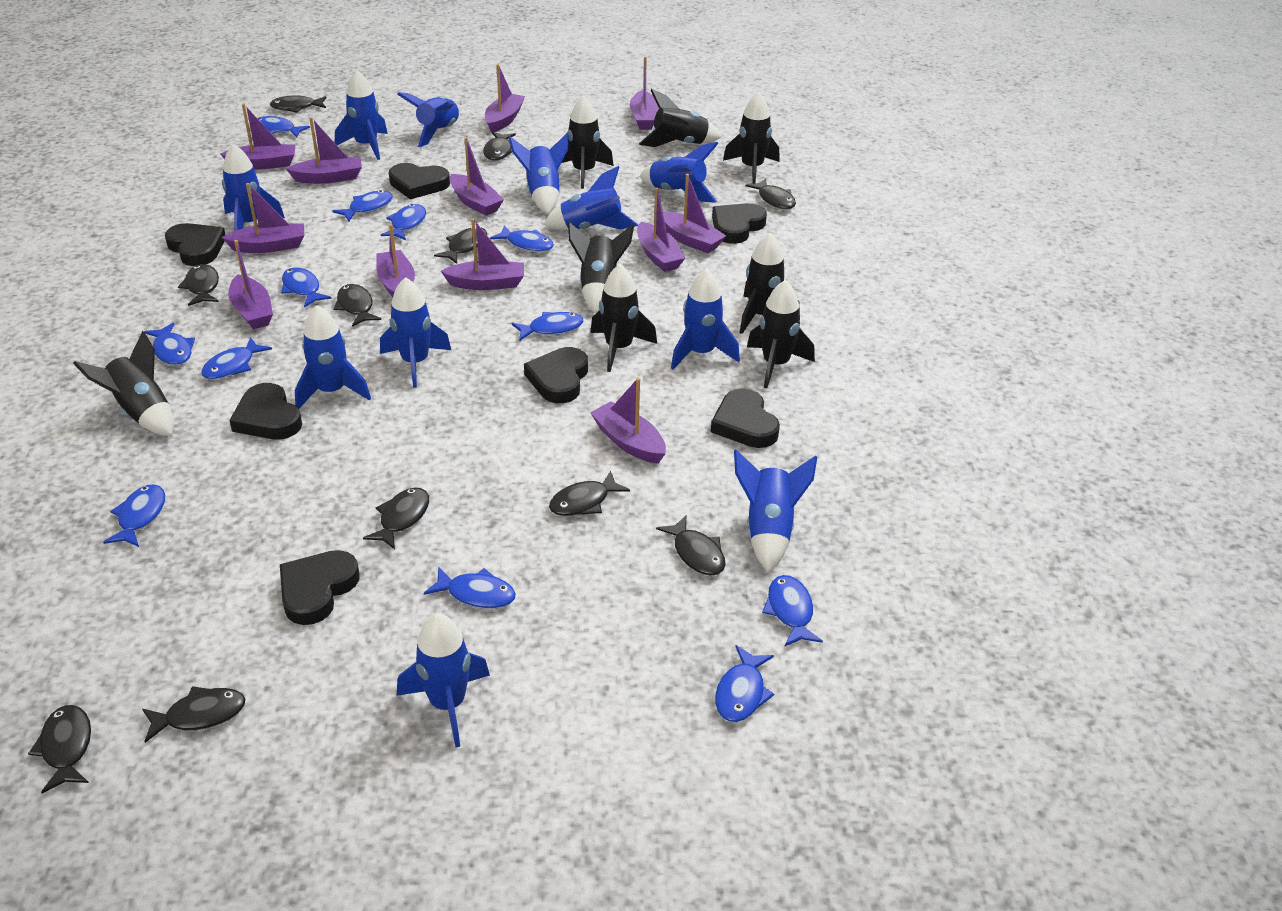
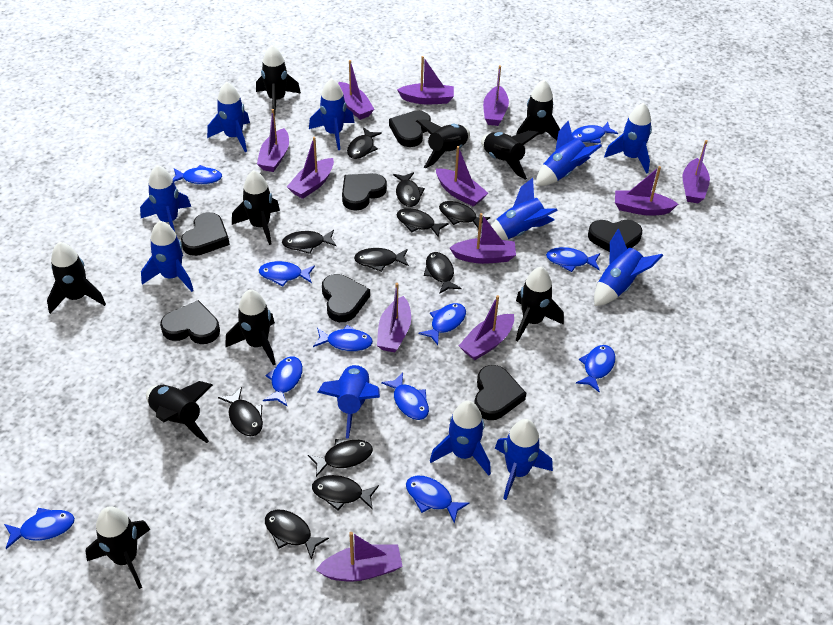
black rocket: [73,331,174,436] [561,95,614,189] [568,222,634,314] [590,264,657,372] [639,89,721,147] [723,92,780,184] [740,233,800,334] [747,280,815,388] = 8 -> [47,242,106,314] [85,506,150,589] [146,381,213,443] [225,289,276,366] [232,170,280,245] [256,45,301,114] [416,119,470,168] [481,130,540,180] [516,80,560,141] [516,267,564,342] = 10
blue fish: [103,484,166,547] [144,323,195,365] [201,337,272,380] [258,116,310,137] [281,267,332,308] [333,190,393,222] [381,204,426,241] [424,567,516,609] [490,225,554,252] [511,312,584,341] [715,645,774,722] [762,575,823,647] = 12 -> [4,508,75,549] [173,165,222,185] [259,261,315,286] [263,357,303,407] [313,325,373,352] [381,373,429,420] [406,475,470,523] [418,303,466,345] [546,247,600,272] [572,122,618,143] [576,345,616,393] = 11

